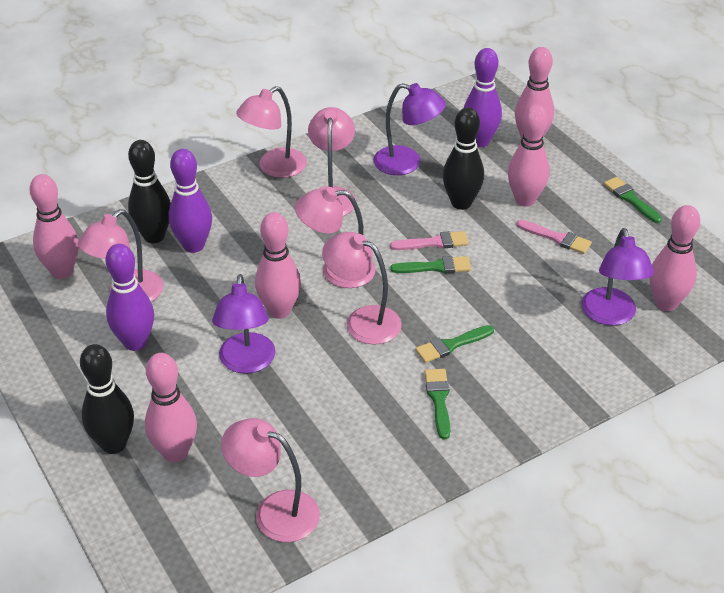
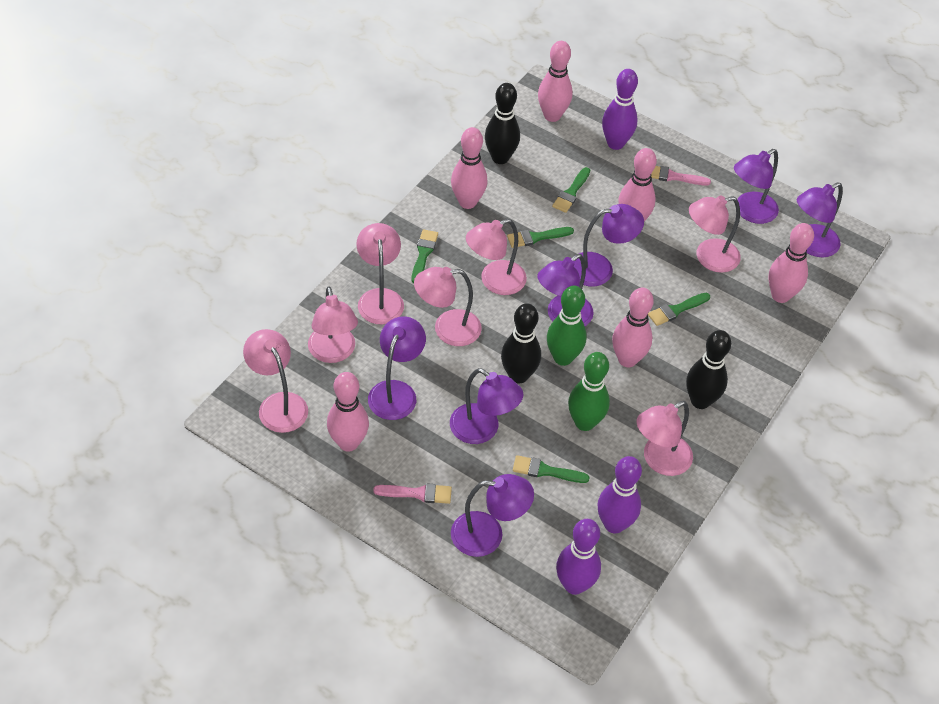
green bowling pin: none = 0 -> [547,285,587,366] [568,352,610,431] = 2
green brush: [390,256,471,273] [415,325,494,363] [425,369,450,439] [604,177,662,223] = 4 -> [412,229,438,283] [507,227,574,248] [513,455,590,483] [552,167,590,213] [648,293,710,326] = 5
pink lamp: [77,210,164,302] [221,418,320,542] [236,86,307,178] [295,187,376,288] [308,107,356,216] [322,232,402,345] = 6 -> [243,329,308,433] [308,286,358,363] [356,223,404,324] [414,267,482,346] [466,219,527,295] [636,401,693,476] [689,195,741,273] = 7
purple lamp: [212,274,275,374] [373,83,446,175] [582,228,654,326] = 3 -> [368,317,426,420] [450,368,523,444] [451,474,534,557] [537,254,594,326] [574,204,644,286] [734,149,779,224] [797,182,843,257] = 7

